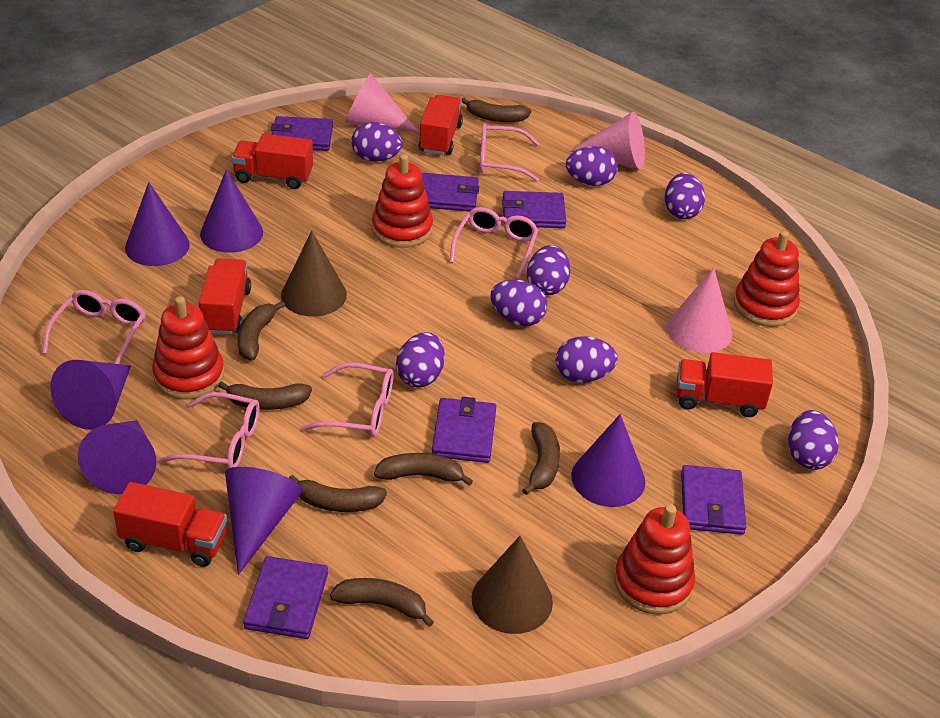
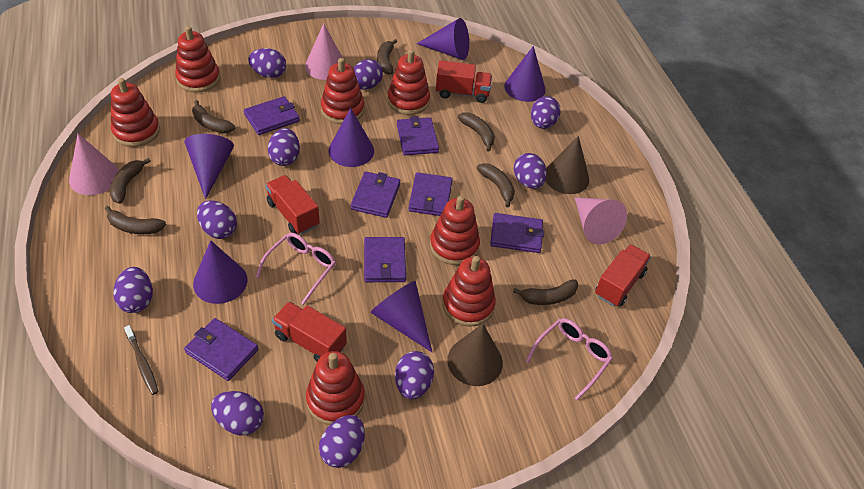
brown toothbrush: none = 0 -> [124,325,159,395] = 1
pink glasses: [42,290,146,364] [159,392,259,469] [302,362,394,437] [450,207,538,279] [479,123,539,181] = 5 -> [256,233,336,305] [526,318,613,400] = 2
purple egg: [351,122,403,162] [396,332,445,387] [490,280,547,326] [527,245,570,295] [556,336,618,383] [566,146,618,186] [665,173,705,219] [788,410,839,470] = 8 -> [113,267,153,313] [197,200,237,239] [211,391,264,435] [248,48,286,78] [268,128,300,166] [319,415,365,468] [354,59,383,90] [395,351,434,399] [514,153,547,189] [531,96,561,129] = 10
purple wallet: [243,556,328,639] [271,116,333,151] [421,173,479,212] [432,397,496,463] [502,191,566,228] [681,465,746,535] = 6 -> [184,318,258,381] [244,96,300,135] [351,171,400,218] [364,237,406,282] [397,116,439,155] [408,172,453,216] [490,213,544,253] = 7
red stacking toy: [152,296,224,399] [372,154,433,248] [614,504,695,615] [734,231,800,327] = 4 -> [111,78,160,147] [175,26,220,93] [306,351,365,425] [321,58,364,124] [388,49,430,115] [430,195,480,265] [442,256,496,327] = 7
red truck: [113,482,227,567] [199,258,251,335] [232,134,313,189] [418,95,463,155] [677,352,773,417] = 5 -> [265,175,320,235] [272,302,347,362] [436,60,492,103] [595,244,651,307] = 4

